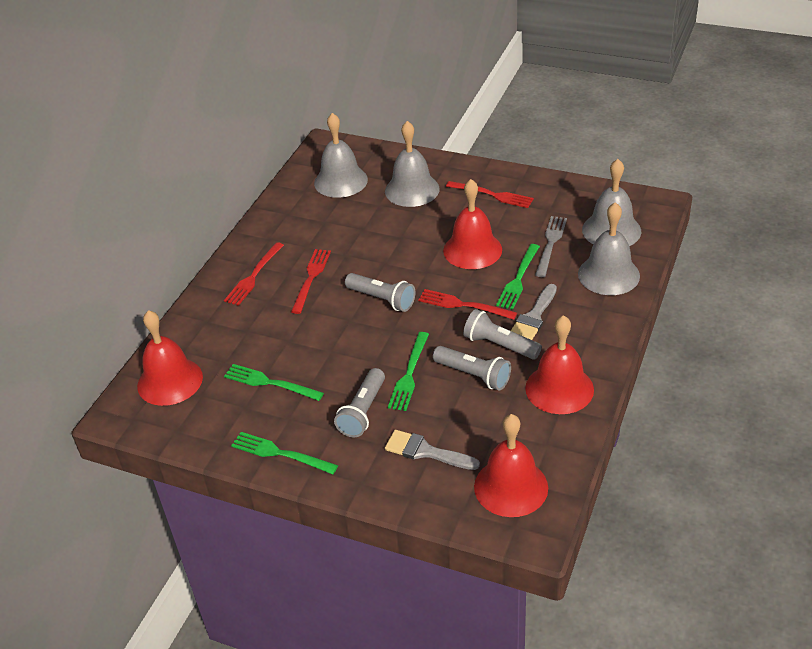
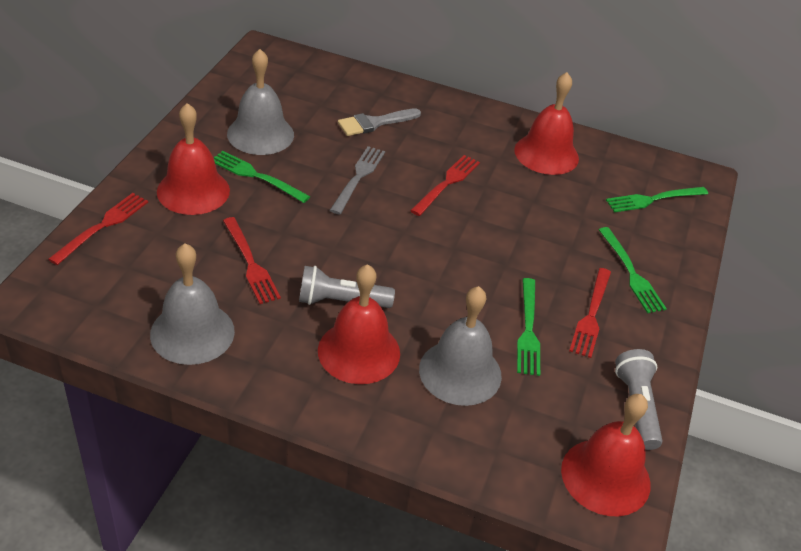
grey bell: [314,113,368,198] [385,121,440,207] [578,202,640,295] [582,159,641,246] = 4 -> [150,243,235,365] [227,49,294,155] [419,286,502,406] = 3
grey brush: [385,430,480,470] [511,284,557,340] = 2 -> [338,108,421,136] = 1
grey flashlight: [334,368,385,437] [345,273,415,312] [433,346,511,391] [463,309,542,359] = 4 -> [299,266,395,308] [615,349,663,450] = 2

